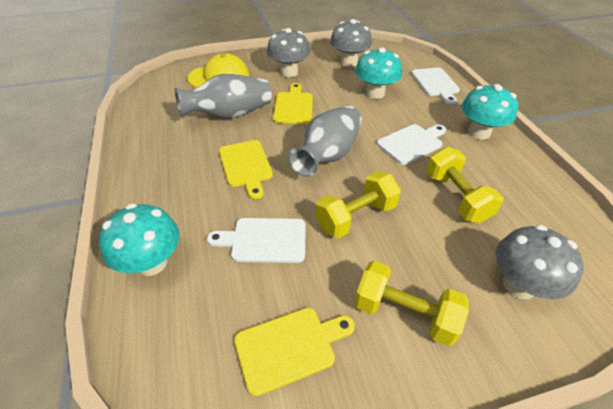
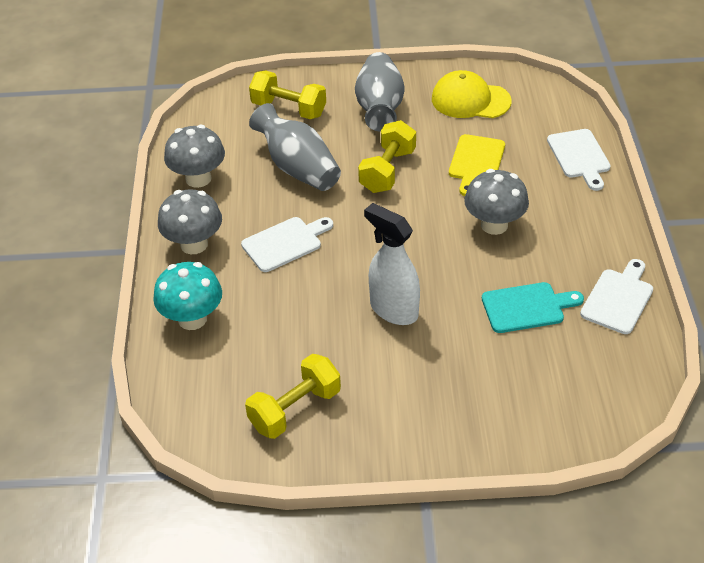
turquoise cutting board: none = 0 -> [482,282,584,333] = 1
turquoise mushroom: [99,204,179,276] [355,47,402,99] [462,84,518,140] = 3 -> [153,262,222,330] = 1
white spray bottle: none = 0 -> [364,203,420,325] = 1
yellow cutting board: [219,140,273,200] [234,308,355,396] [273,83,313,124] = 3 -> [449,134,505,196] = 1

